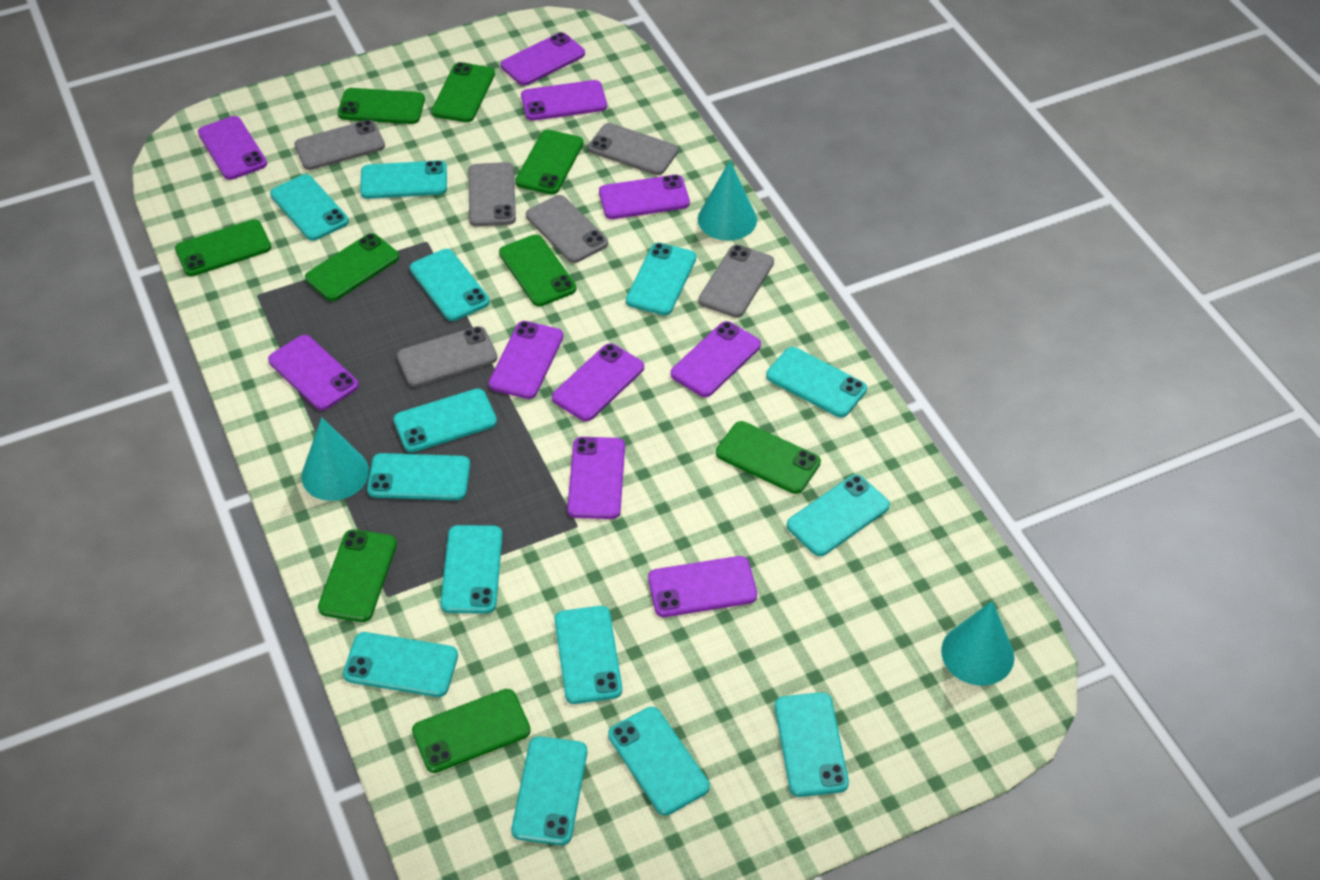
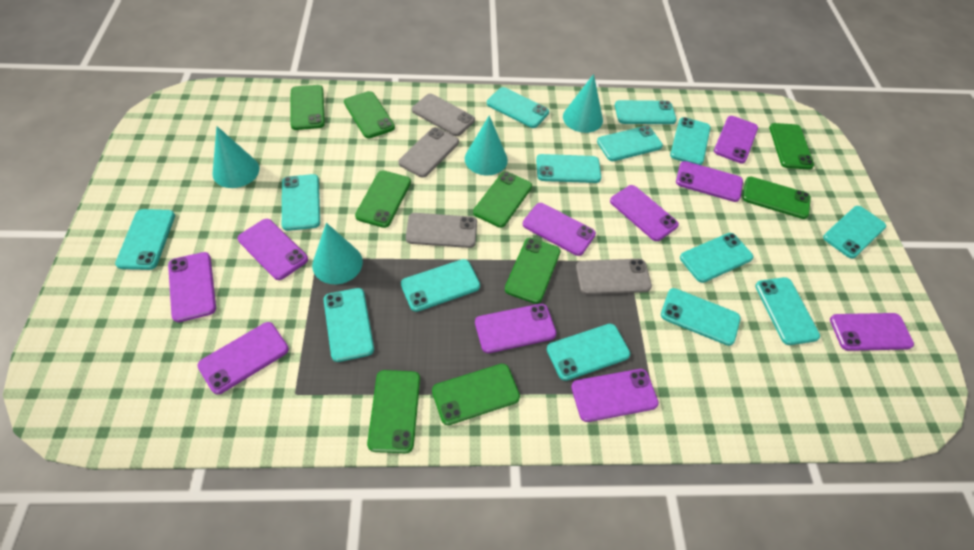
grey phone: [294,120,385,170] [397,326,497,387] [468,162,516,226] [526,195,608,263] [588,123,678,175] [698,245,774,318] = 6 -> [398,127,459,178] [406,213,477,248] [412,94,475,136] [576,259,652,295] = 4
turquoise cone: [301,417,369,501] [698,161,757,241] [941,601,1014,686] = 3 -> [212,126,259,188] [312,223,363,284] [465,115,508,175] [563,74,603,133] = 4

